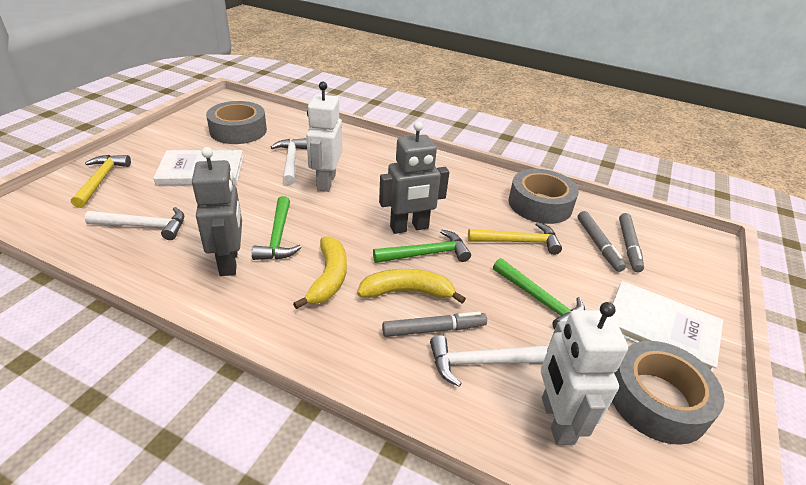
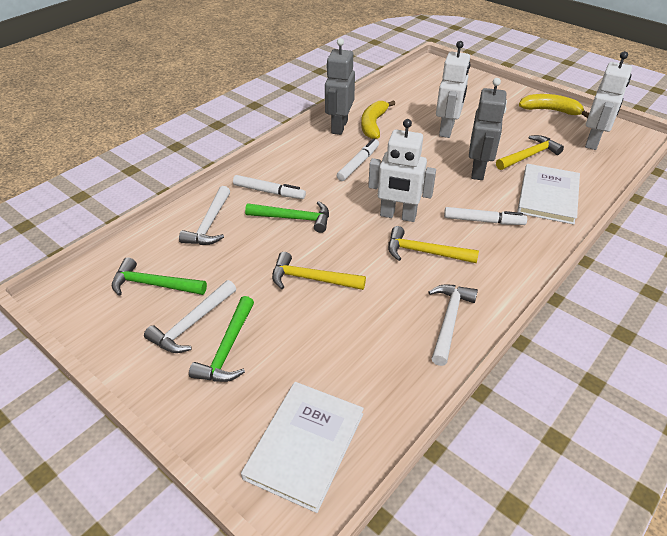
grey marker: [382,311,487,337] [578,211,626,272] [619,213,644,272] = 3 -> none = 0
grey tape: [206,101,267,144] [508,169,579,224] [612,341,724,445] = 3 -> none = 0
white marker: none = 0 -> [233,175,306,199] [337,138,379,181] [444,207,527,225] = 3
white robot: [306,82,342,192] [541,302,628,445] = 2 -> [368,119,436,222] [436,41,470,138] [585,51,632,150] = 3
yellow hammer: [71,155,131,208] [468,222,562,255] = 2 -> [272,252,366,290] [388,226,479,263] [496,135,564,170] = 3

